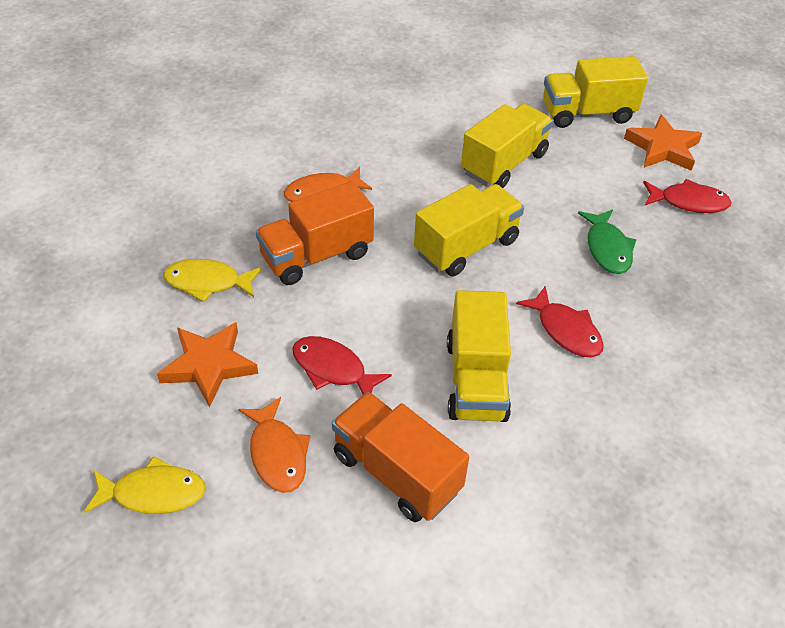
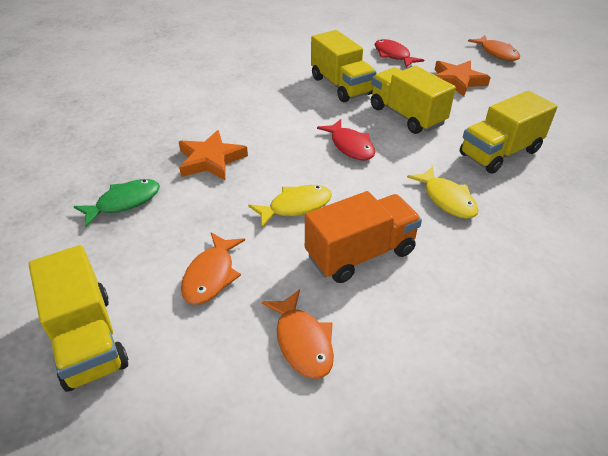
orange fish: [238,397,311,493] [284,167,372,202] = 2 -> [181,232,245,305] [262,289,334,379] [468,35,520,61] = 3
orange truck: [256,181,374,285] [332,392,469,522] = 2 -> [305,191,422,283] = 1
red fish: [292,336,392,395] [516,286,604,357] [643,179,732,213] = 3 -> [317,119,375,161] [374,39,424,67] = 2

